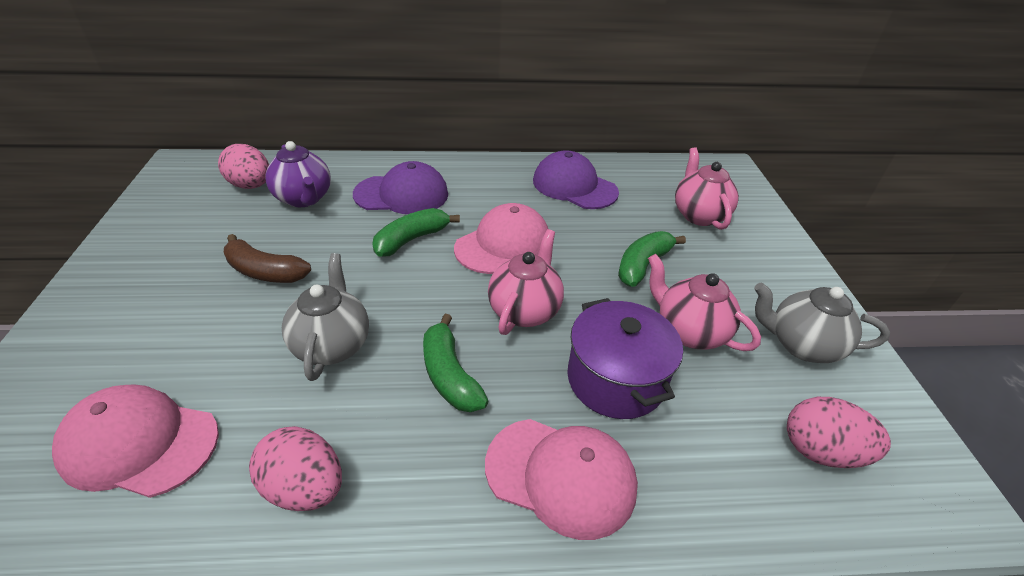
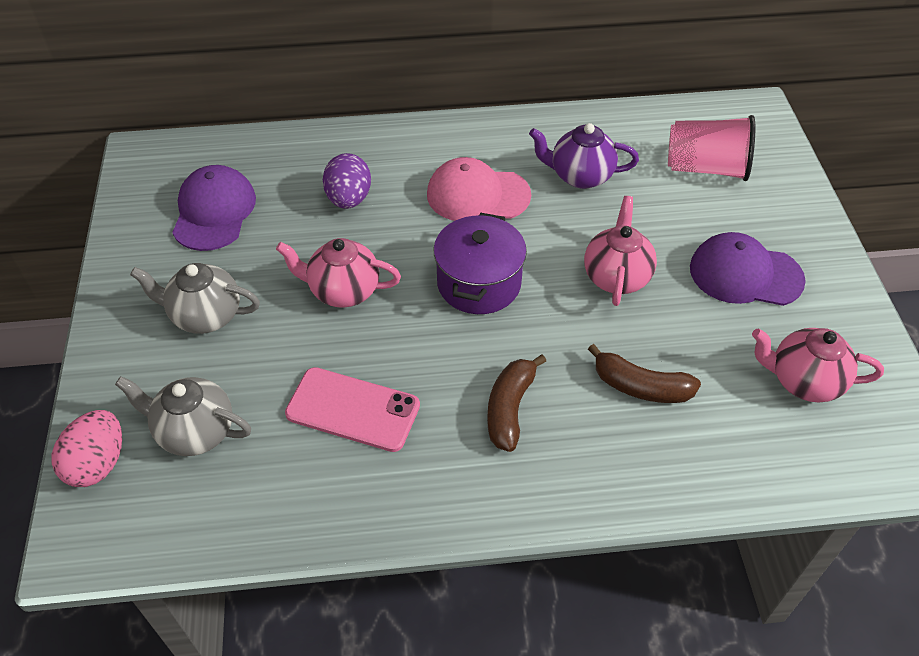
brown banana: [224,234,311,283] = 1 -> [487,354,546,452] [588,344,701,403] = 2
green banana: [372,208,460,257] [423,314,488,412] [618,231,686,287] = 3 -> none = 0
pink cap: [52,384,219,498] [454,203,548,274] [485,419,638,540] = 3 -> [427,157,531,221] = 1
pink cup: none = 0 -> [668,115,755,181] = 1
pink egg: [218,144,269,189] [249,426,342,511] [787,397,891,468] = 3 -> [51,410,122,487] = 1
pink phone: none = 0 -> [285,367,420,452] = 1
purple egg: none = 0 -> [323,153,371,209] = 1

